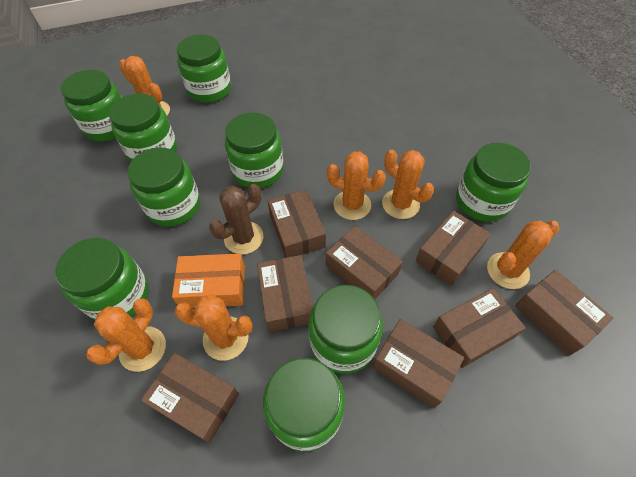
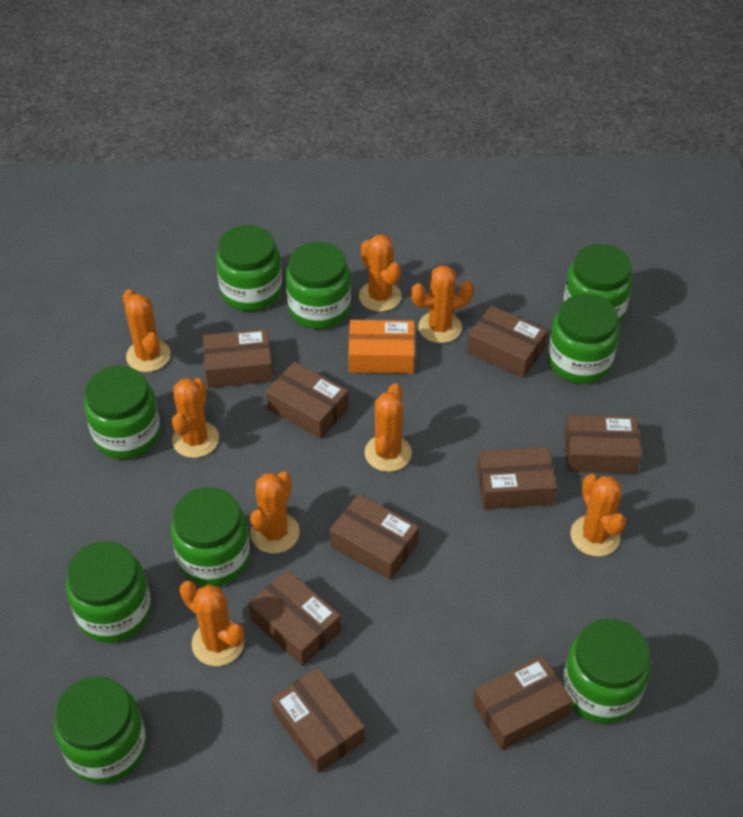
brown box: [141,353,239,443] [257,255,313,332] [268,189,326,258] [326,226,403,299] [373,319,464,408] [416,211,491,286] [433,288,526,368] [515,270,613,356] = 8 -> [203,329,273,388] [248,570,341,666] [266,362,349,439] [271,667,365,773] [330,494,419,580] [467,306,547,378] [473,655,573,750] [477,447,557,509] [565,415,641,474] = 9
brown cactus: [209,184,263,255] = 1 -> none = 0
orange cactus: [86,298,166,372] [119,56,170,116] [175,294,253,361] [327,152,386,220] [382,150,434,219] [487,221,559,289] = 6 -> [123,289,171,372] [172,378,219,458] [180,581,244,666] [250,471,300,553] [359,234,402,312] [365,383,412,472] [411,265,474,343] [571,474,626,557] = 8

